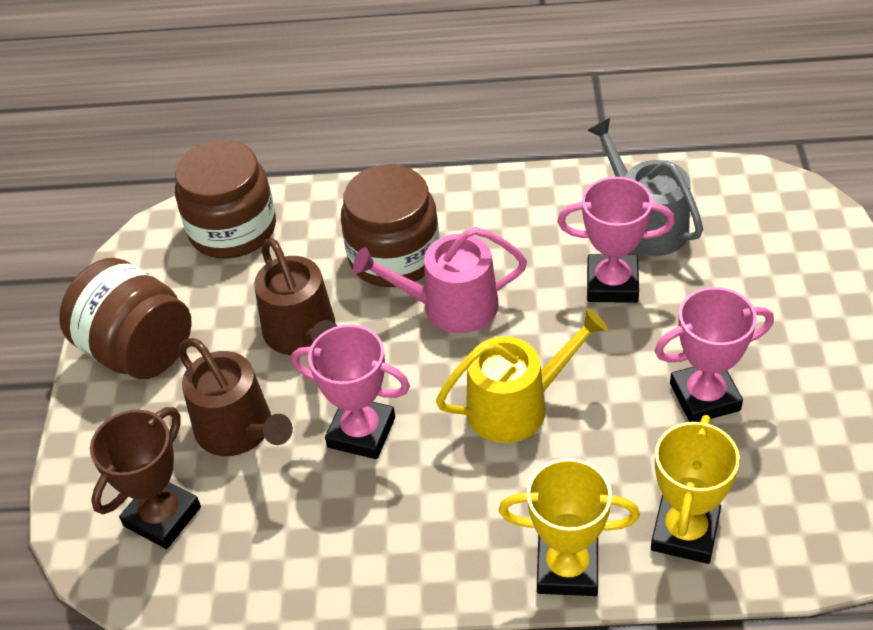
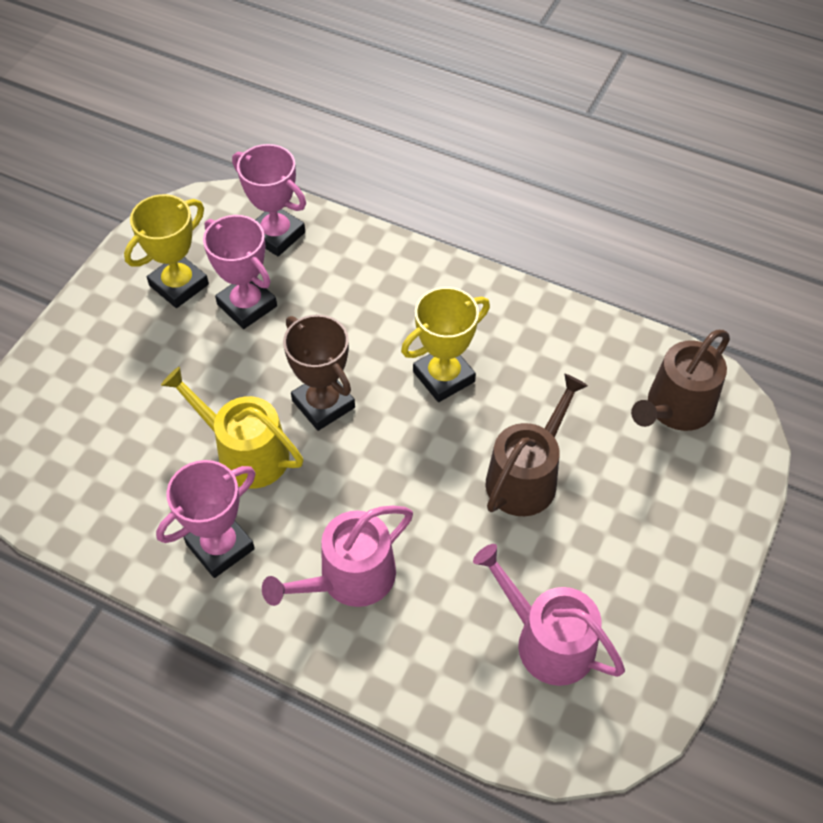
brown jar: [59,258,192,379] [175,140,276,259] [341,164,439,287] = 3 -> none = 0
grey watering can: [587,118,703,256] = 1 -> none = 0
pink watering can: [353,227,527,333] = 1 -> [262,506,413,607] [473,544,625,686] = 2

